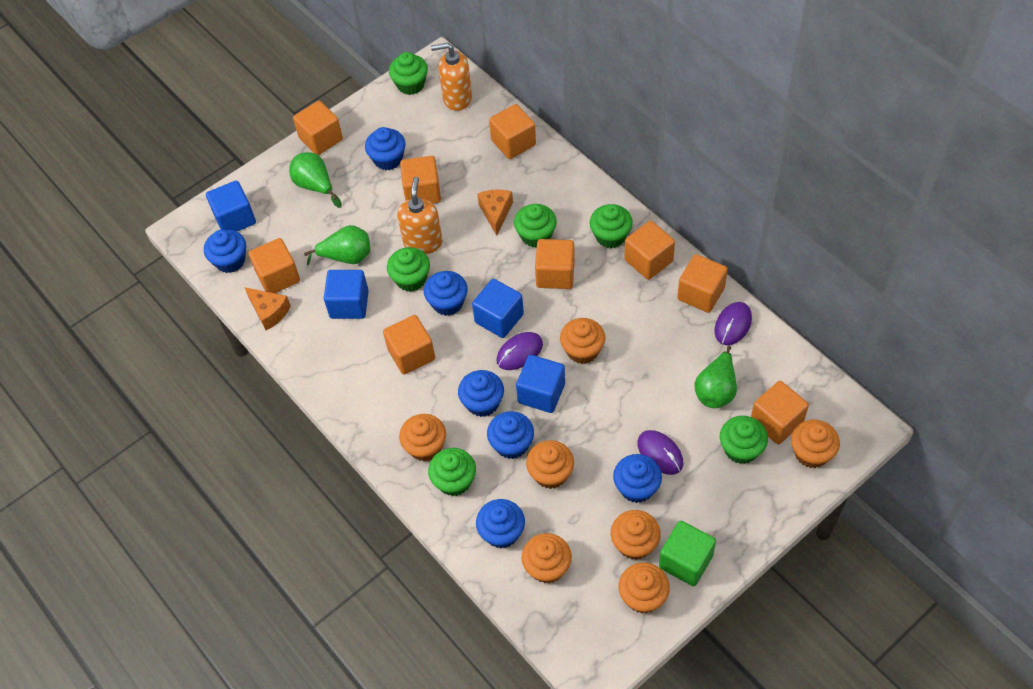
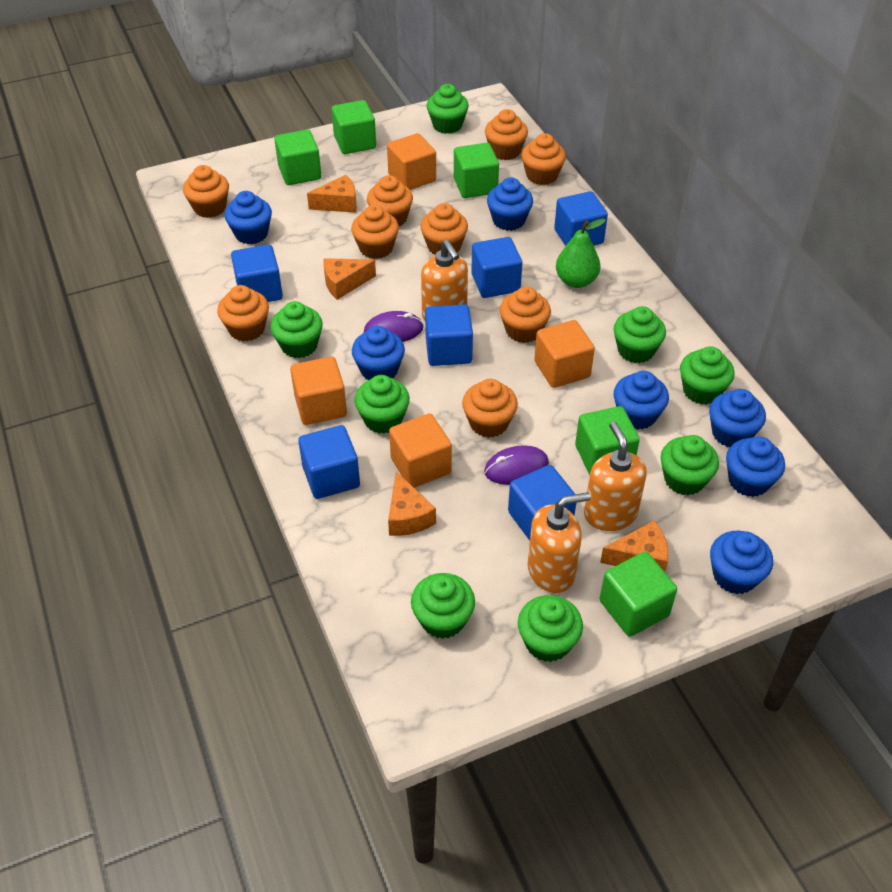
blue cube: [206,180,256,231] [324,270,369,319] [472,279,524,338] [516,355,565,413] = 4 -> [231,244,283,302] [298,425,360,499] [425,304,473,366] [471,237,522,298] [508,465,576,541] [554,191,608,246] = 6
green cube: [659,521,716,586] = 1 -> [274,130,321,185] [331,100,376,154] [454,143,499,198] [575,406,640,475] [599,552,677,637] = 5
green cupcake: [387,247,430,292] [389,52,428,95] [428,448,476,496] [514,204,557,248] [590,204,633,248] [720,416,768,464] = 6 -> [270,301,323,358] [354,375,410,434] [411,573,475,639] [427,84,469,134] [518,595,583,662] [614,306,666,363] [660,435,719,495] [680,346,735,405] = 8
green pear: [289,152,342,208] [304,225,370,266] [694,346,737,408] = 3 -> [556,219,606,288] = 1
orange cheese: [244,287,291,330] [477,190,513,236] = 2 -> [307,175,357,213] [323,258,376,300] [388,471,436,536] [600,521,669,572] = 4
orange cube: [249,238,300,293] [293,101,343,155] [383,315,435,375] [400,156,441,203] [489,104,536,159] [535,239,575,289] [624,221,675,280] [677,254,728,313] [751,381,809,444] = 9 -> [290,357,347,425] [387,133,436,190] [389,413,452,488] [534,320,595,388] = 4
orange cupcake: [399,414,446,461] [522,533,572,583] [526,440,574,489] [560,318,605,364] [611,510,661,560] [618,563,670,613] [791,419,840,468] = 7 -> [183,165,229,218] [217,285,269,341] [351,205,399,259] [367,175,413,226] [420,203,468,255] [462,379,518,438] [485,109,528,160] [500,286,551,343] [521,133,566,185] = 9
orange soap dispenser: [397,177,443,254] [431,43,472,111] = 2 -> [421,240,468,320] [528,492,591,593] [584,421,647,531] = 3
purple mouse: [496,332,543,370] [637,430,684,475] [715,302,752,345] = 3 -> [364,311,423,342] [484,445,549,485] = 2

